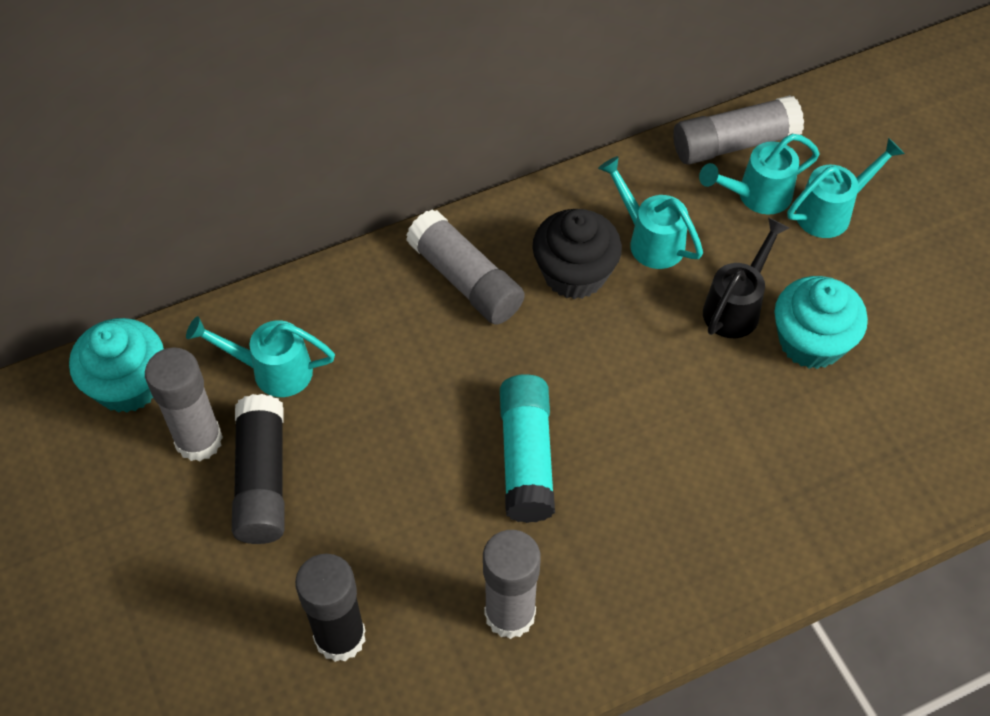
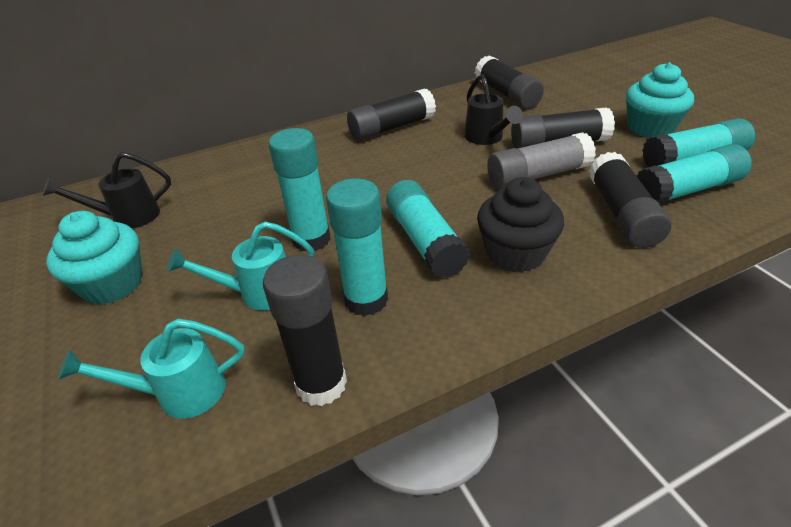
black glue stick: [232,394,285,544] [295,554,366,662] = 2 -> [263,255,347,406] [347,89,436,141] [475,55,544,109] [511,107,615,149] [589,152,671,248] = 5
black watering can: [703,217,789,338] = 1 -> [42,152,171,228] [464,74,523,145] = 2
grey glue stick: [145,347,223,461] [406,209,525,325] [483,530,541,639] [673,95,804,165] = 4 -> [487,132,596,189] = 1
turquoise glue stick: [500,374,555,523] = 1 -> [269,128,331,251] [326,178,388,316] [386,180,470,278] [636,144,752,204] [642,118,755,167] = 5
turquoise watering can: [186,316,335,397] [598,156,703,269] [699,134,820,214] [787,138,905,238] = 4 -> [58,319,244,419] [167,221,314,310] = 2

